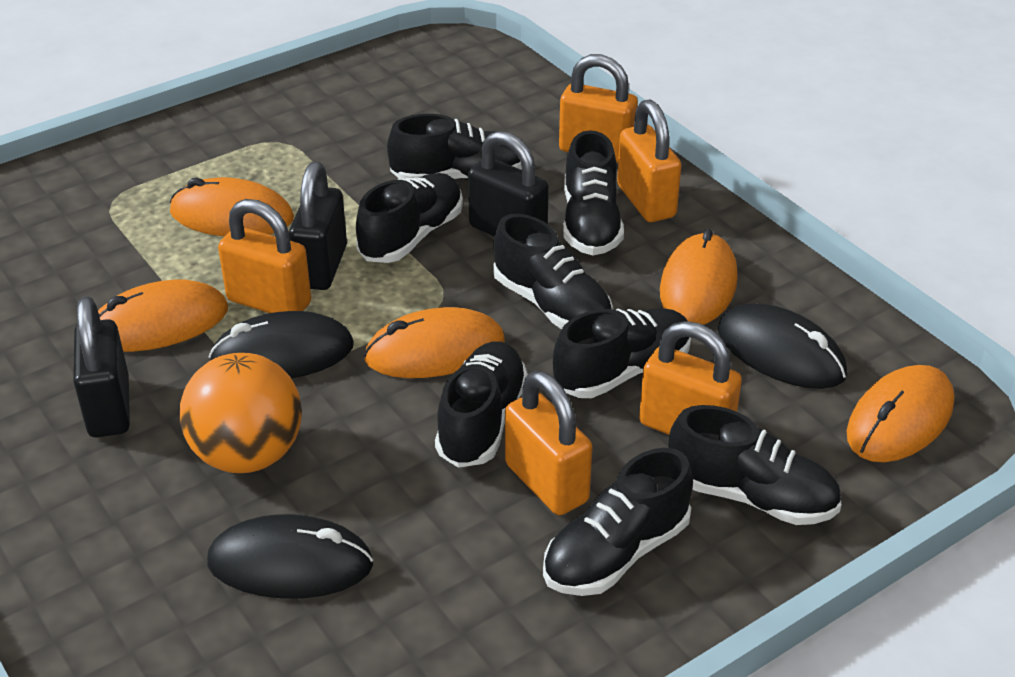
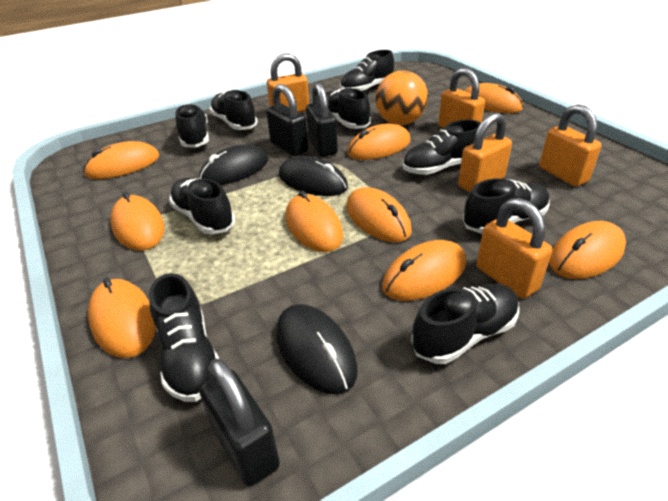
black shoe: [356,173,463,263] [387,114,522,180] [435,341,528,468] [493,214,613,330] [543,448,693,596] [553,308,691,398] [563,130,624,255] [668,405,841,525] = 8 -> [149,273,219,402] [169,178,235,234] [176,103,209,148] [209,90,258,130] [326,88,371,129] [340,50,394,92] [403,120,481,175] [411,284,519,364] [463,178,550,234] = 9
orange mouse: [98,280,228,352] [170,177,294,236] [364,307,505,378] [660,229,738,325] [846,365,954,462] = 5 -> [83,141,159,179] [88,277,156,358] [110,192,165,251] [286,191,343,252] [346,187,412,242] [347,124,410,160] [382,240,466,301] [465,83,523,113] [549,221,626,279] = 9

